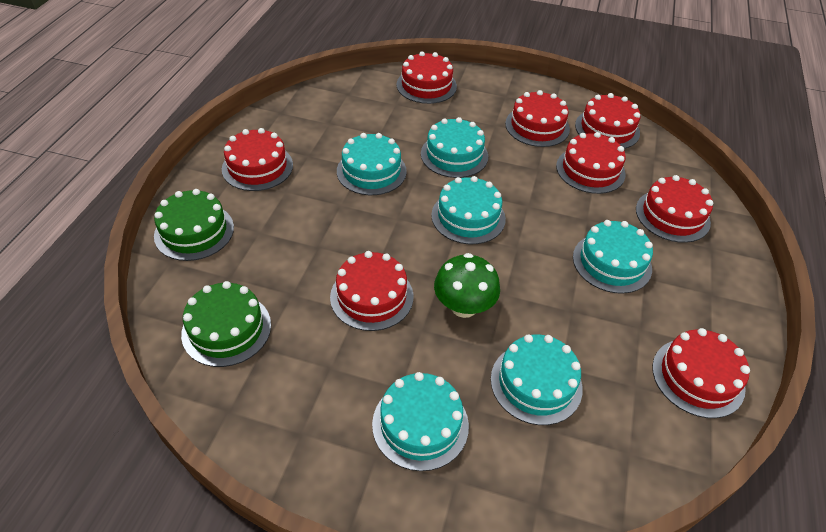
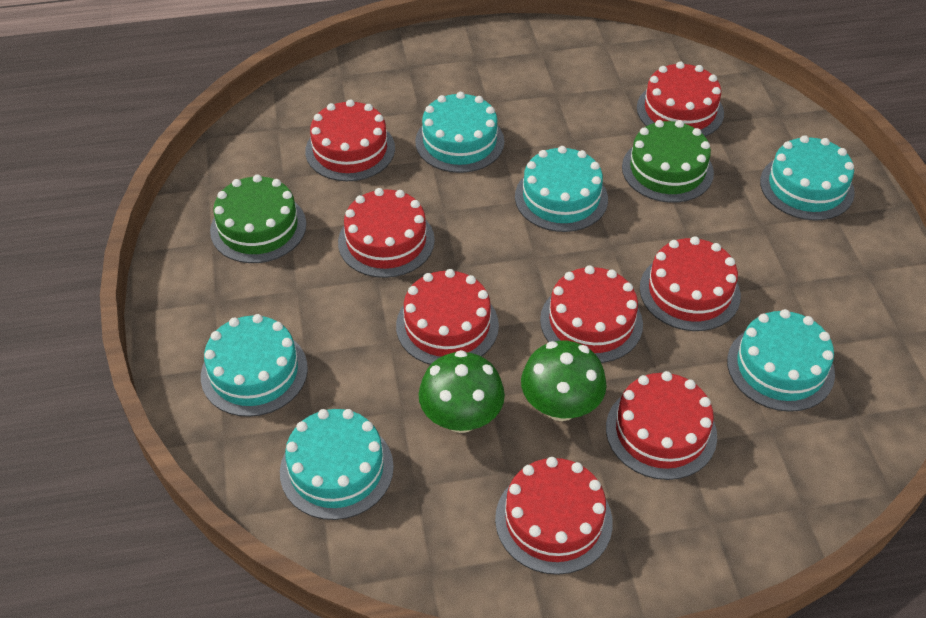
green mushroom: [434,253,500,318] = 1 -> [419,350,505,433] [521,341,607,421] = 2

